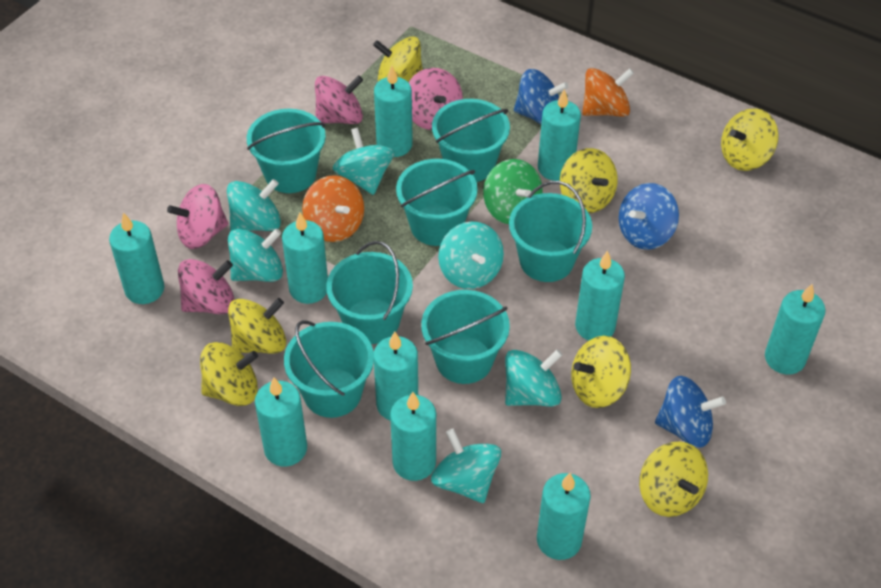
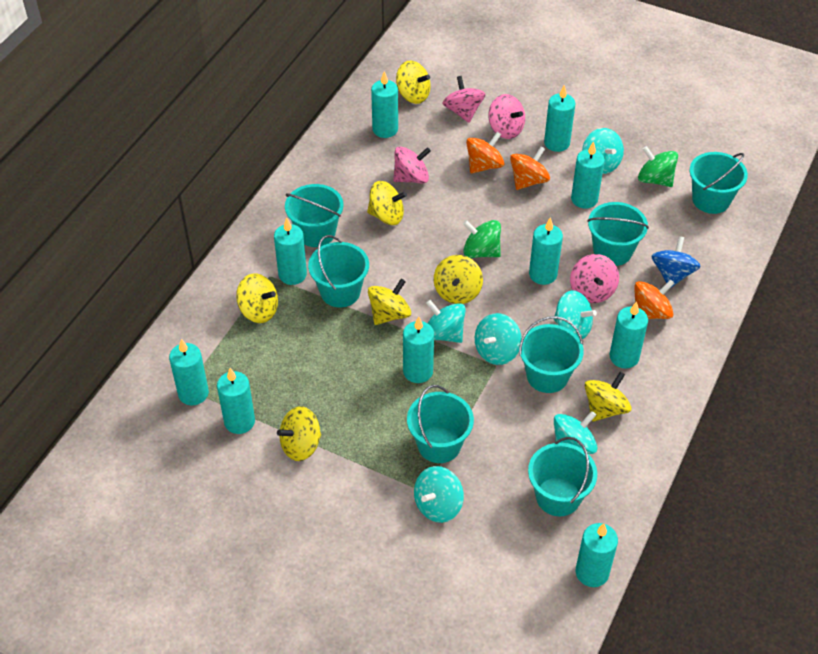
blue spinning top: [514,69,569,124] [619,183,679,250] [655,376,726,448] = 3 -> [652,236,701,288] = 1
green spinning top: [483,159,543,224] = 1 -> [463,220,501,258] [638,146,678,187] = 2
orange spinning top: [302,175,364,242] [582,68,634,117] = 2 -> [466,132,504,173] [510,146,550,190] [634,279,674,319] = 3

